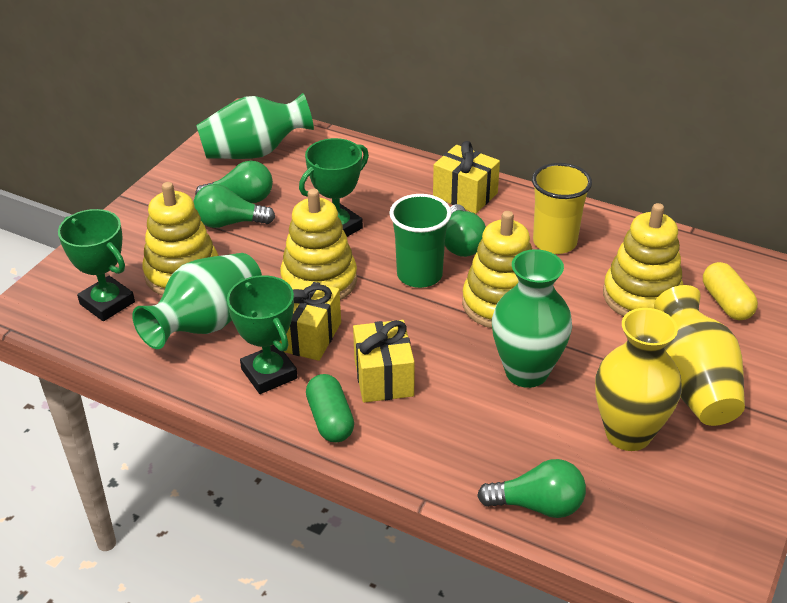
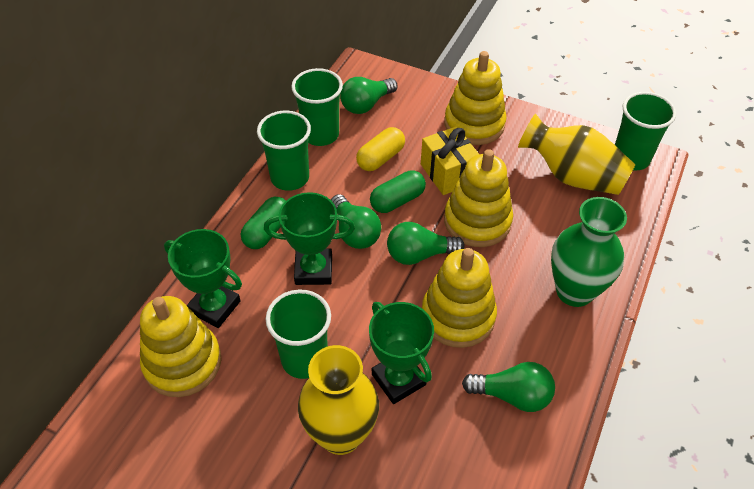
green capsule: [306,374,354,442] = 1 -> [241,197,286,249] [370,170,426,213] = 2
green cup: [389,194,451,288] = 1 -> [257,110,311,191] [266,290,331,379] [291,68,343,146] [615,92,677,171] = 4
green vase: [132,253,262,349] [196,93,314,159] [492,249,572,388] = 3 -> [551,197,627,307] = 1
yellow cup: [532,163,592,254] = 1 -> none = 0
yellow gift: [279,278,341,361] [353,320,415,403] [433,141,500,214] = 3 -> [421,126,479,195] = 1

